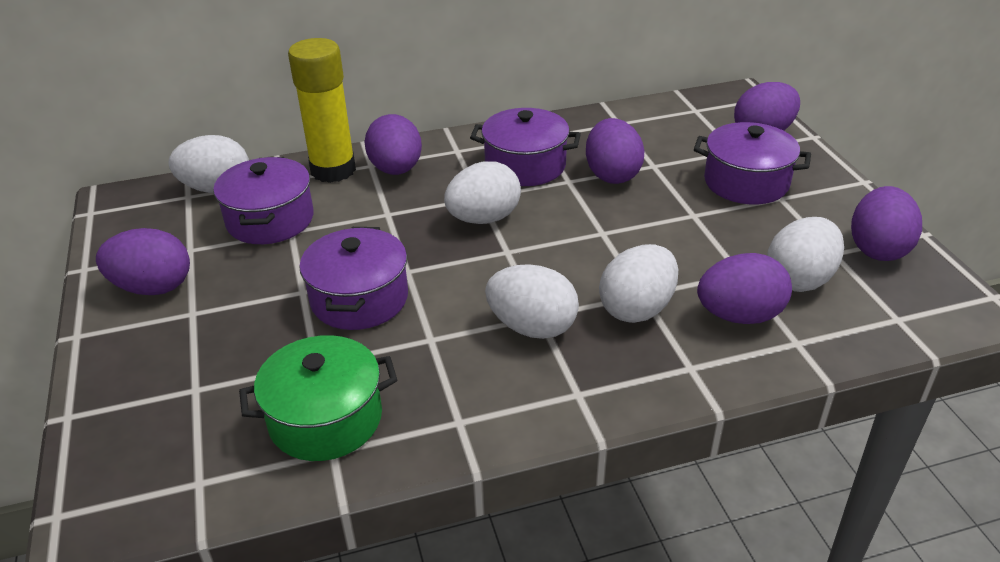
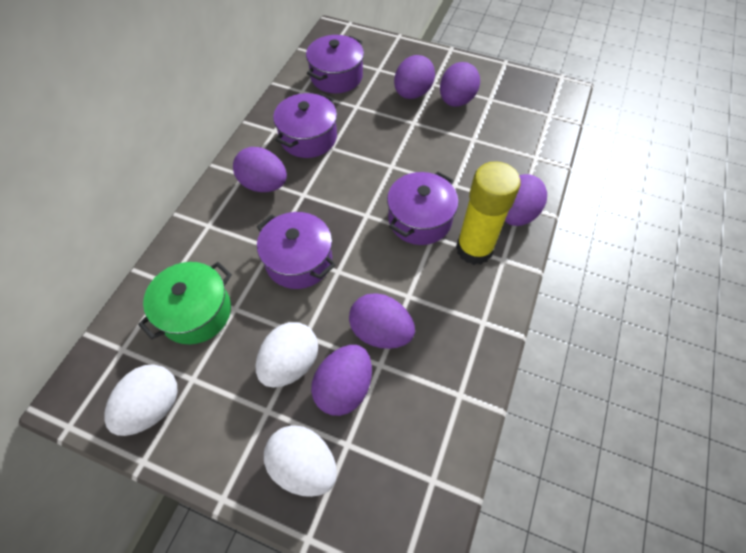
white egg: [169,135,249,193] [444,161,521,224] [485,264,579,339] [599,244,678,323] [767,217,844,292] = 5 -> [104,364,178,436] [256,322,318,388] [264,425,337,497] = 3

